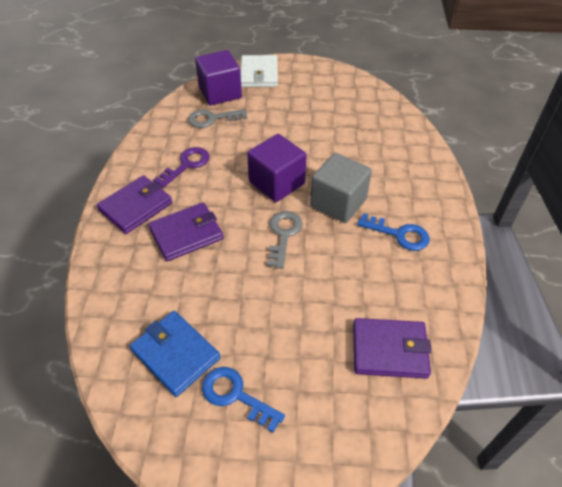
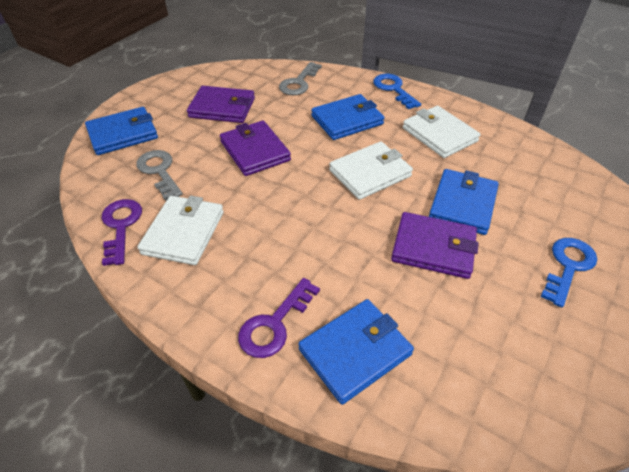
blue wallet: [130,311,221,397] = 1 -> [85,107,158,155] [298,299,414,405] [311,94,385,140] [429,169,499,235] = 4
grey cube: [310,153,372,223] = 1 -> none = 0
purple cube: [195,50,242,105] [247,134,307,202] = 2 -> none = 0
purple key: [153,147,209,188] = 1 -> [102,199,142,266] [238,278,320,358] = 2
white wallet: [240,55,278,87] = 1 -> [137,196,224,265] [329,142,413,200] [403,106,480,158] = 3

